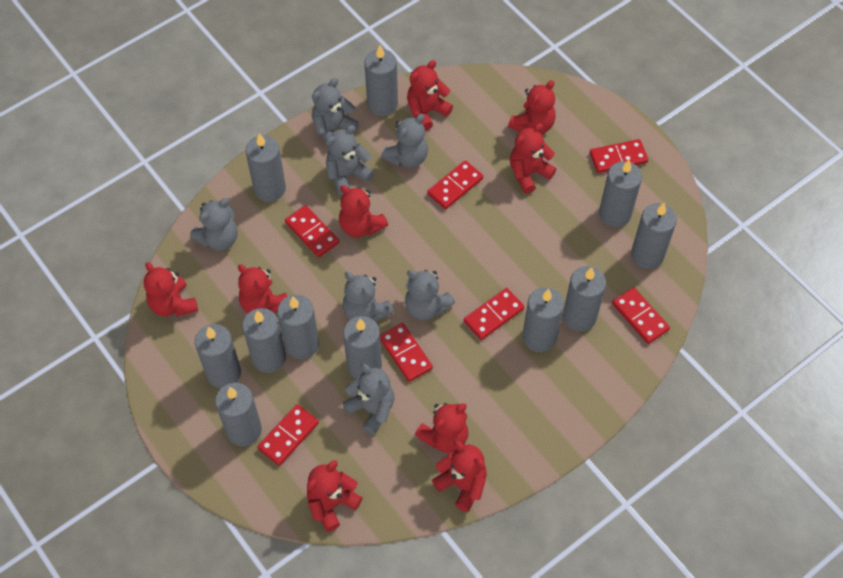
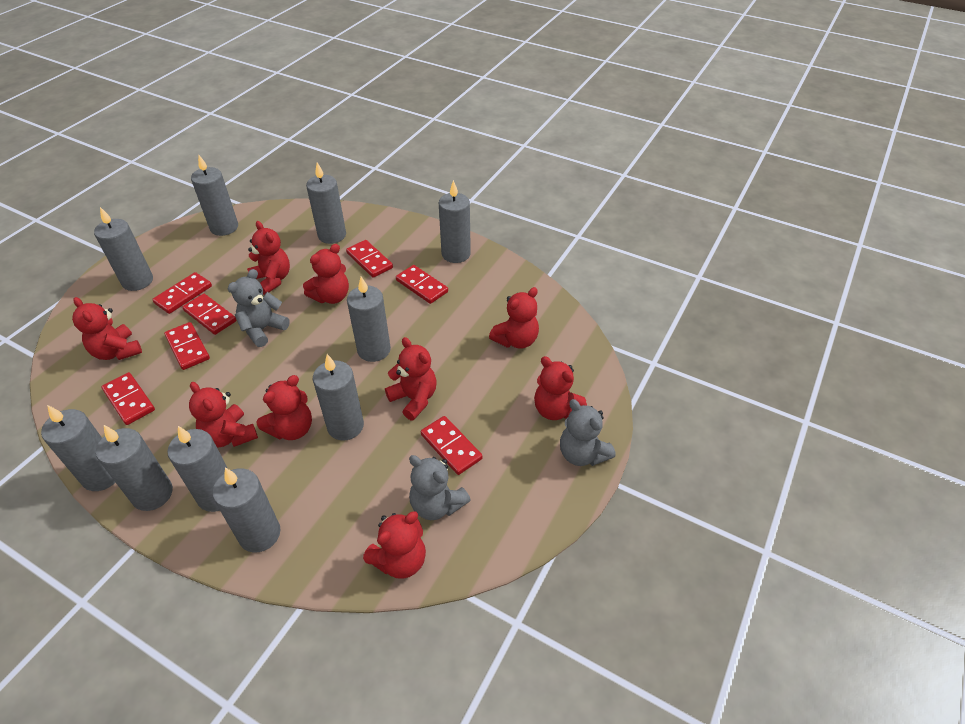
grey candle: [195,324,241,388] [215,383,262,446] [242,308,286,373] [245,133,286,202] [277,294,319,359] [343,316,382,379] [364,45,398,116] [522,287,564,352] [563,266,606,331] [599,160,642,227] [631,203,677,269] = 11 -> [41,405,116,491] [94,207,153,291] [96,425,173,511] [167,426,228,512] [191,155,238,236] [212,468,281,553] [306,162,346,244] [313,354,364,441] [347,276,391,362] [439,180,471,263] = 10
grey teddy bear: [190,198,238,250] [312,78,359,146] [326,125,374,195] [342,363,394,435] [343,272,394,322] [381,114,428,168] [405,270,455,320] = 7 -> [228,269,290,347] [409,455,470,520] [560,399,616,466] = 3

